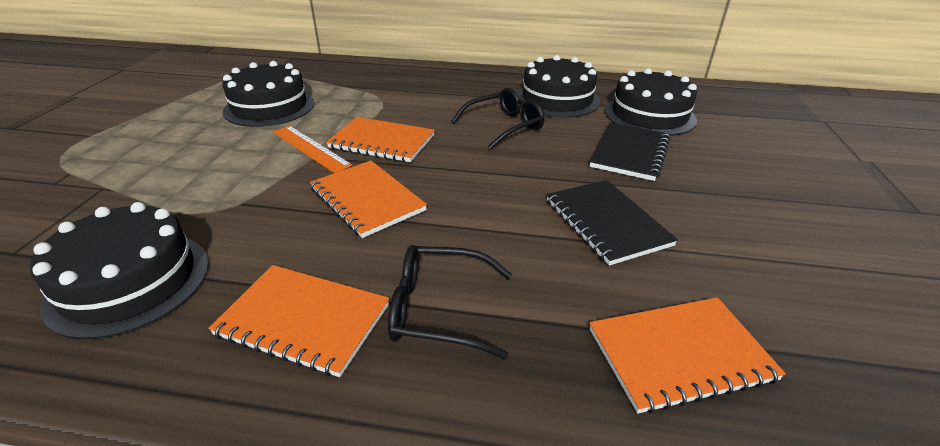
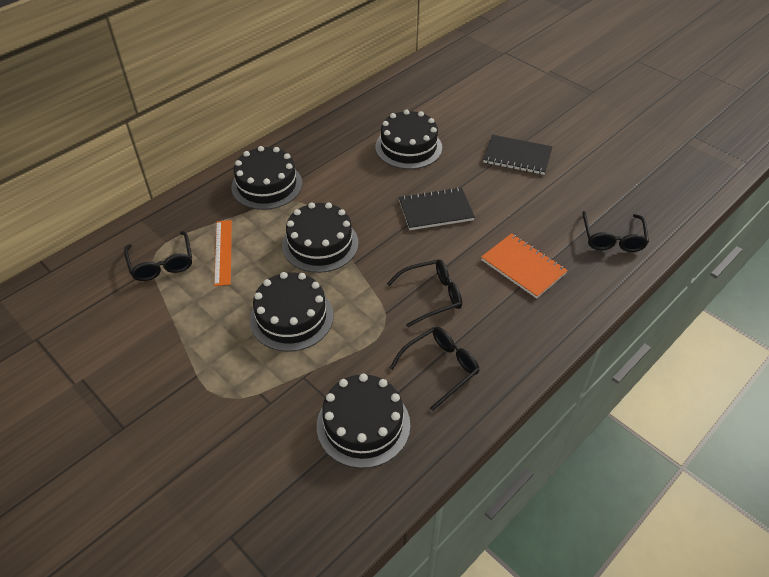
black cake: [30,202,209,339] [222,61,314,127] [517,55,600,118] [605,68,697,136] = 4 -> [231,146,302,210] [250,272,333,351] [282,202,359,273] [317,374,410,468] [375,109,442,169] = 5
black glasses: [388,245,512,359] [451,88,545,150] = 2 -> [124,231,192,281] [387,259,462,327] [390,327,480,411] [582,211,649,252] = 4
orange notebook: [208,265,390,377] [310,161,427,238] [326,117,435,162] [589,297,786,414] = 4 -> [481,233,568,299] = 1

